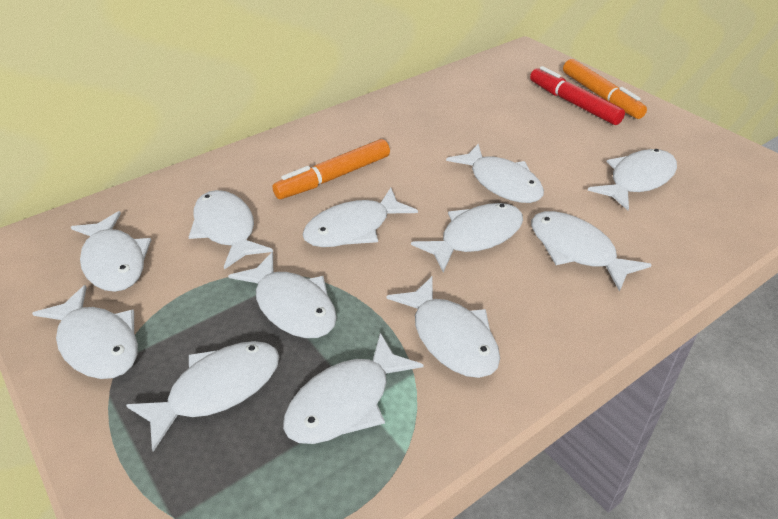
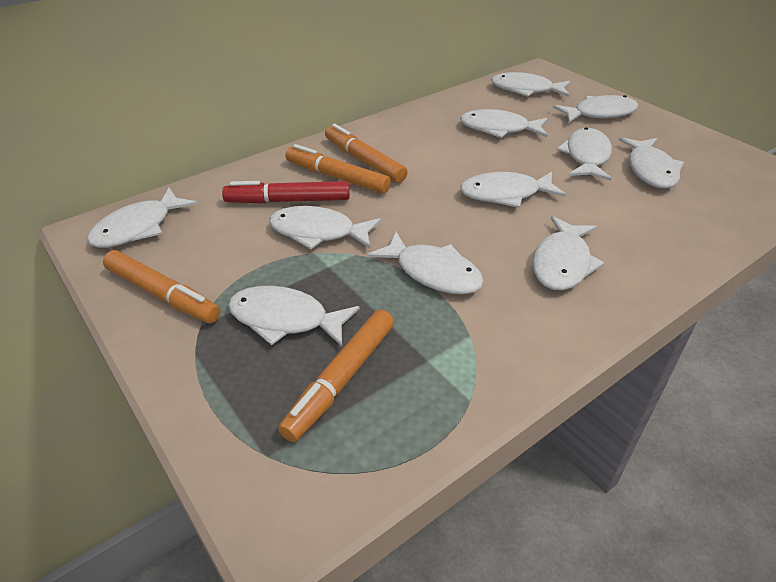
orange marker: [272,139,390,199] [563,59,647,119] = 2 -> [103,250,220,323] [278,310,394,442] [285,144,391,194] [325,124,408,183] = 4
white fish: [32,285,138,379] [71,211,151,292] [126,341,279,452] [189,190,273,269] [228,252,337,338] [283,333,423,444] [302,188,418,247] [386,276,500,378] [411,203,523,272] [446,144,544,203] [531,211,652,292] [588,149,677,210] = 12 -> [87,188,197,248] [228,286,360,346] [269,206,381,249] [367,232,484,294] [460,109,548,138] [460,172,566,208] [491,72,570,97] [532,216,604,291] [553,95,638,123] [557,127,612,181] [619,137,684,189] = 11

